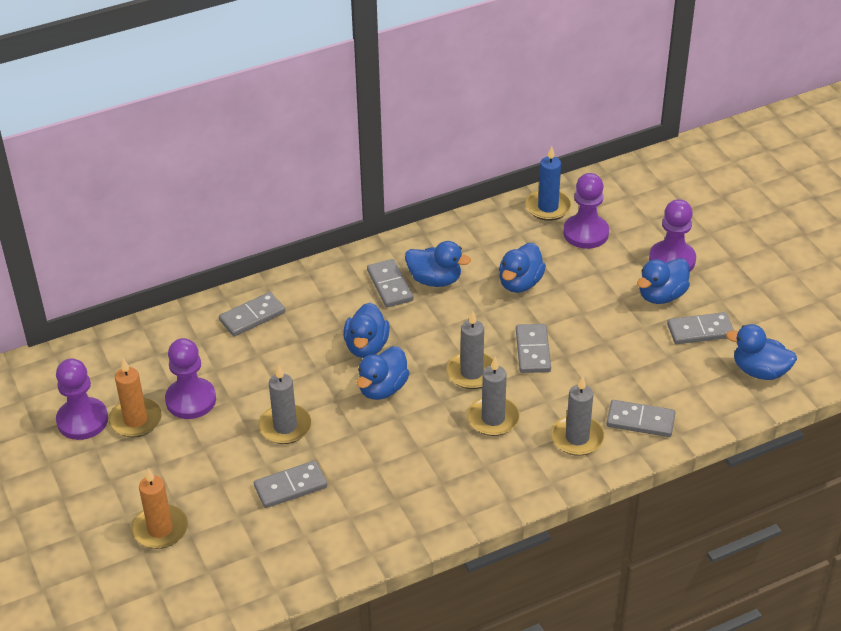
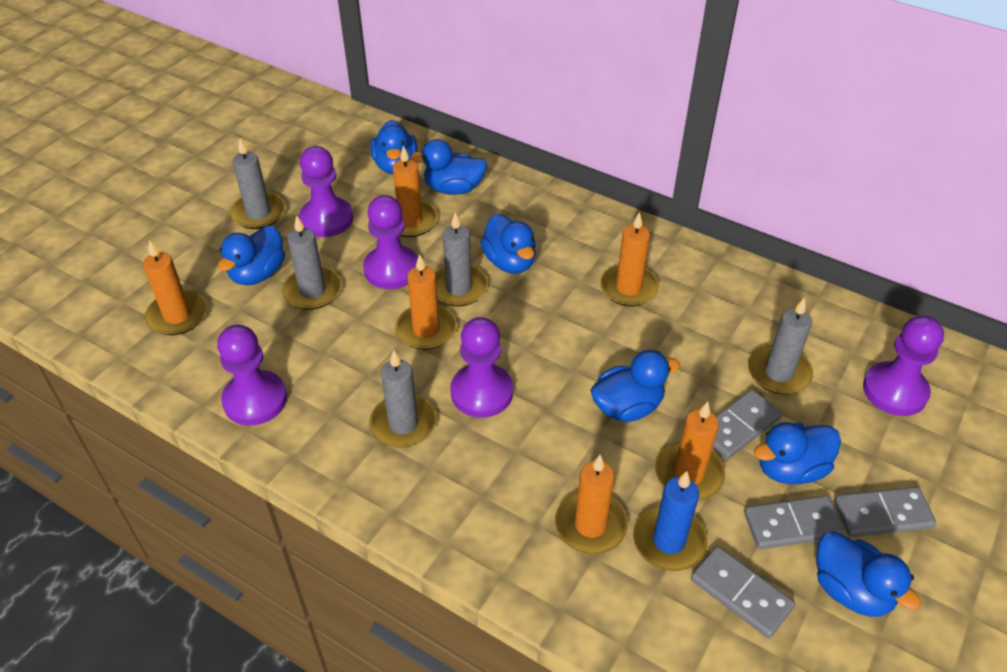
blue duck: [343,303,390,358] [357,346,409,400] [405,241,471,287] [499,243,546,293] [637,258,690,304] [726,324,797,380] = 6 -> [218,225,285,285] [370,120,417,174] [411,139,487,195] [480,214,536,274] [591,350,680,422] [754,422,841,484] [817,531,921,617] = 7
grey candle: [259,365,311,444] [446,311,493,389] [467,357,520,436] [551,376,605,456] = 4 -> [230,139,285,229] [282,215,342,310] [369,350,436,448] [435,212,488,306] [748,297,813,394] = 5
grey domino: [219,292,285,336] [254,461,327,508] [367,259,414,307] [516,324,551,373] [607,400,676,437] [667,312,734,344] = 6 -> [691,546,795,638] [713,390,782,459] [744,496,845,549] [834,487,936,537] = 4
orange candle: [109,358,162,438] [131,468,188,549] = 2 -> [143,240,207,335] [393,146,438,237] [395,254,457,350] [555,455,628,554] [600,212,659,306] [655,401,725,500] = 6
purple pawn: [56,358,108,440] [165,338,216,419] [563,173,609,249] [649,199,696,271] = 4 -> [217,325,287,426] [299,146,353,237] [363,195,418,289] [450,317,513,418] [863,316,944,416] = 5

